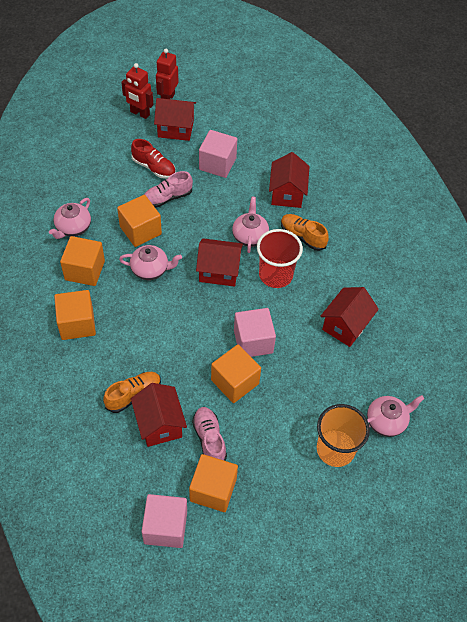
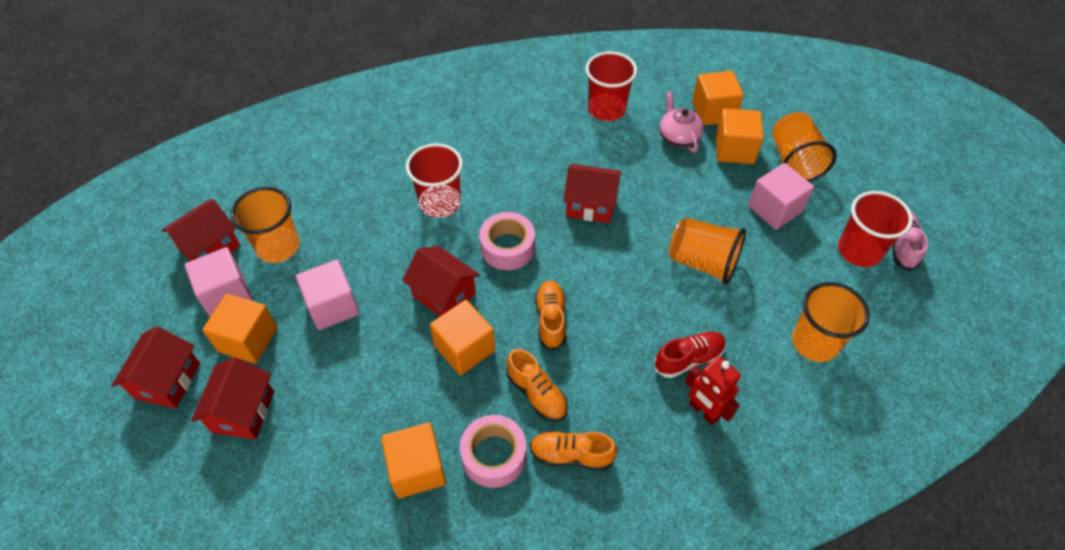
orange cup: [317,404,370,467] = 1 -> [230,187,300,263] [669,217,746,284] [772,112,837,182] [792,282,870,362] = 4
orange shoe: [103,372,161,413] [281,214,329,251] = 2 -> [506,349,568,422] [530,431,617,471] [535,280,566,351] = 3
pink shoe: [144,171,193,208] [192,407,227,461] = 2 -> [893,212,928,271] = 1
pink tape: none = 0 -> [460,415,526,488] [479,212,535,270] = 2
pink teapot: [49,198,91,239] [119,245,182,280] [232,197,269,253] [367,395,424,437] = 4 -> [659,91,704,153] = 1
red cup: [257,229,303,288] = 1 -> [406,143,463,218] [585,51,637,121] [838,191,913,267] = 3
red robot: [121,63,153,119] [156,49,178,99] = 2 -> [685,356,741,425] = 1

